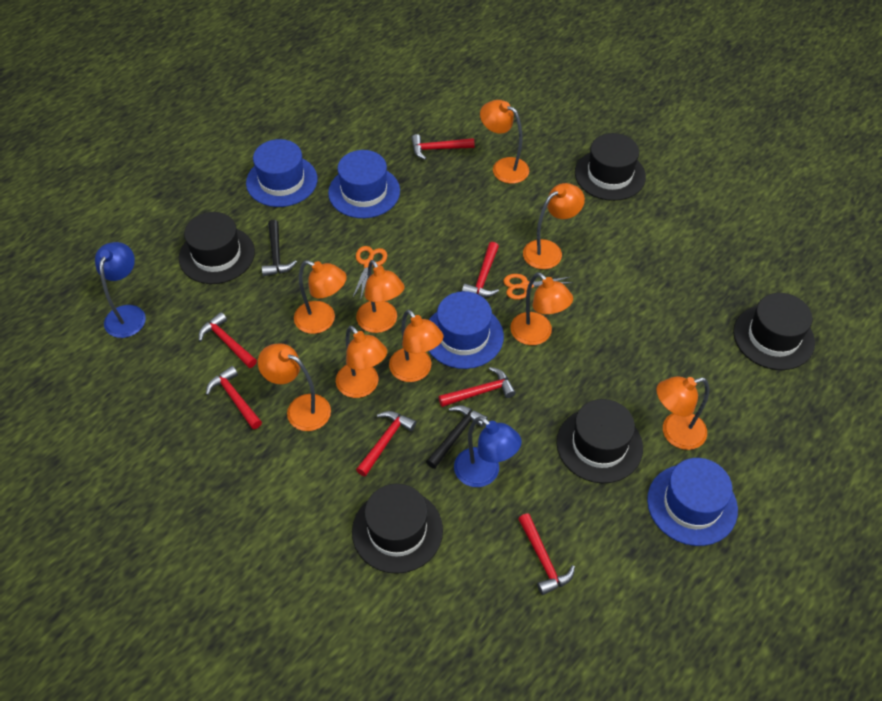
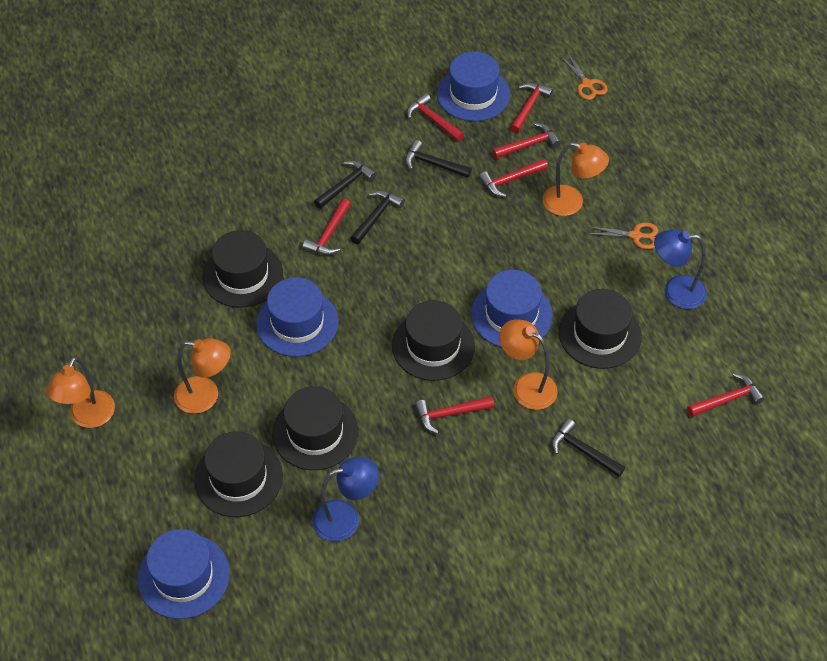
black hammer: [262,220,297,276] [426,405,488,469] = 2 -> [314,160,377,209] [350,190,405,244] [405,140,472,178] [552,419,625,477] = 4
orange lamp: [258,343,331,431] [294,260,347,334] [336,326,387,398] [356,260,405,333] [389,310,443,382] [480,100,529,184] [510,272,573,345] [523,183,585,269] [656,376,709,450] = 9 -> [46,357,115,428] [174,338,231,414] [499,320,558,410] [543,142,609,216] = 4

